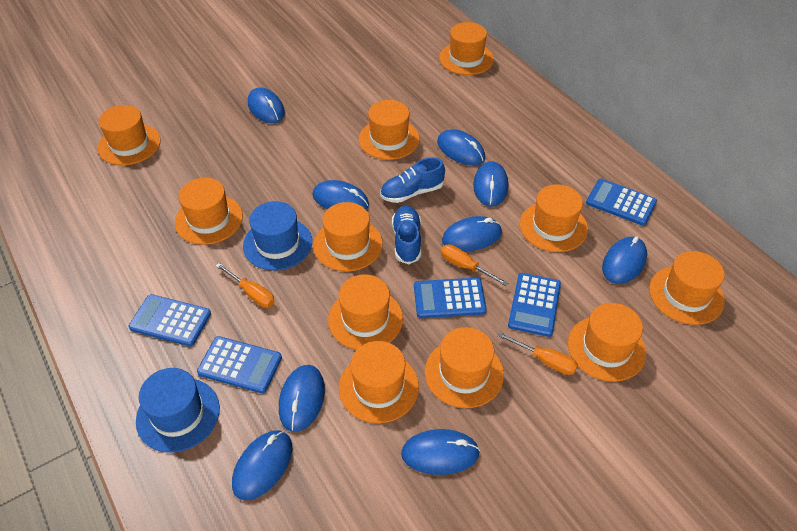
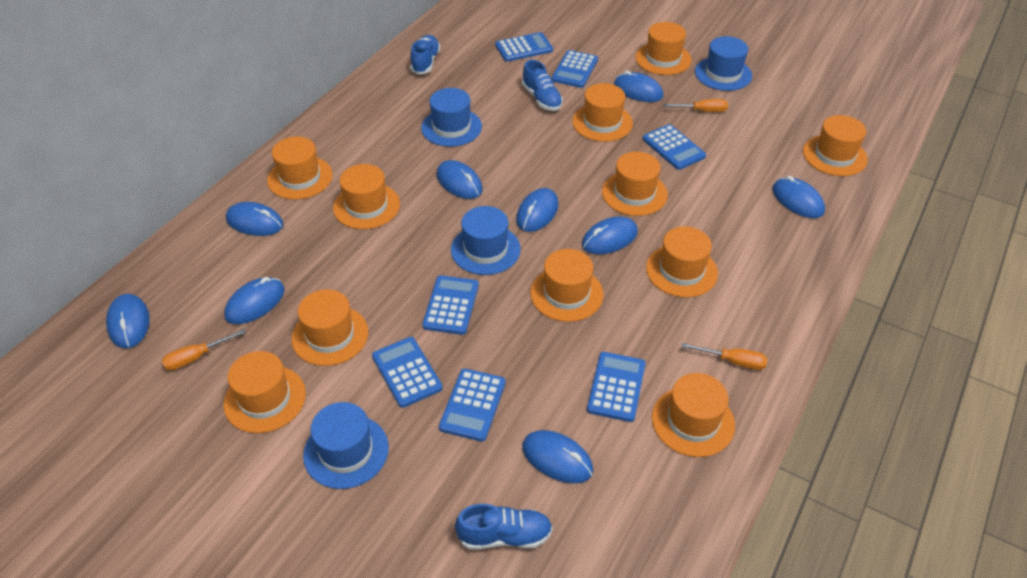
blue calculator: [128,294,211,347] [197,336,282,393] [414,278,487,318] [508,273,561,337] [586,179,657,226] = 5 -> [372,337,443,408] [422,275,479,335] [439,369,506,442] [495,32,553,62] [552,50,598,88] [587,352,646,422] [643,124,706,170] = 7
blue hat: [136,368,220,453] [243,201,312,271] = 2 -> [303,402,389,489] [421,88,482,147] [451,206,521,275] [695,36,752,91] = 4
blue shoe: [380,157,445,203] [392,205,421,264] = 2 -> [410,35,440,75] [455,504,553,550] [522,60,563,111] = 3

